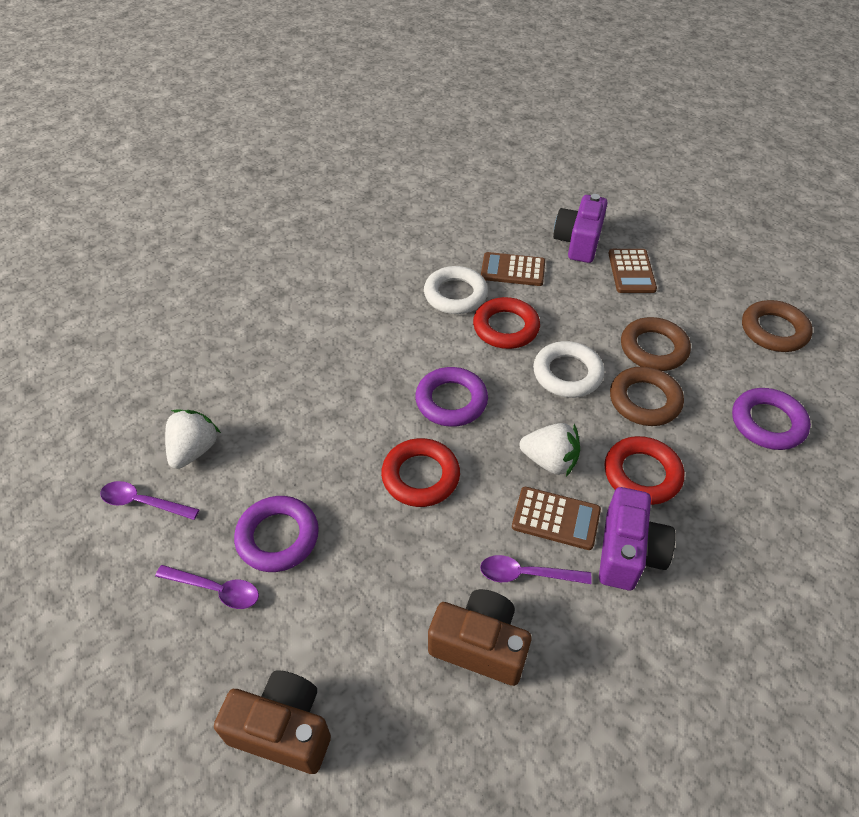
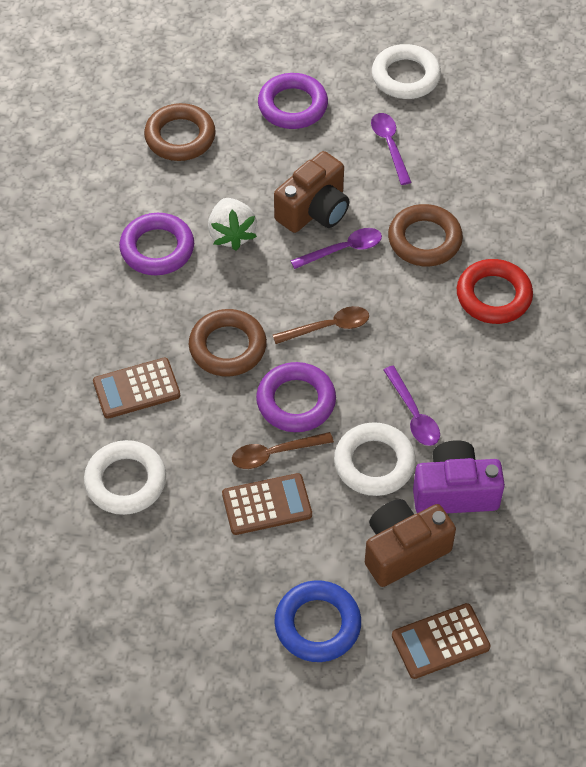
blue ring: none = 0 -> [274,580,361,662] = 1
brown spoon: none = 0 -> [232,432,334,469] [273,306,369,344] = 2
purple camera: [553,194,607,263] [599,487,676,590] = 2 -> [413,440,505,513] = 1
red ring: [381,438,460,507] [473,297,540,349] [604,436,684,505] = 3 -> [457,259,533,324] = 1
white ring: [424,266,488,314] [533,341,605,398] = 2 -> [84,440,166,515] [334,422,416,496] [372,44,441,99] = 3
white strawberry: [165,409,221,469] [519,423,580,476] = 2 -> [208,198,257,250] = 1

